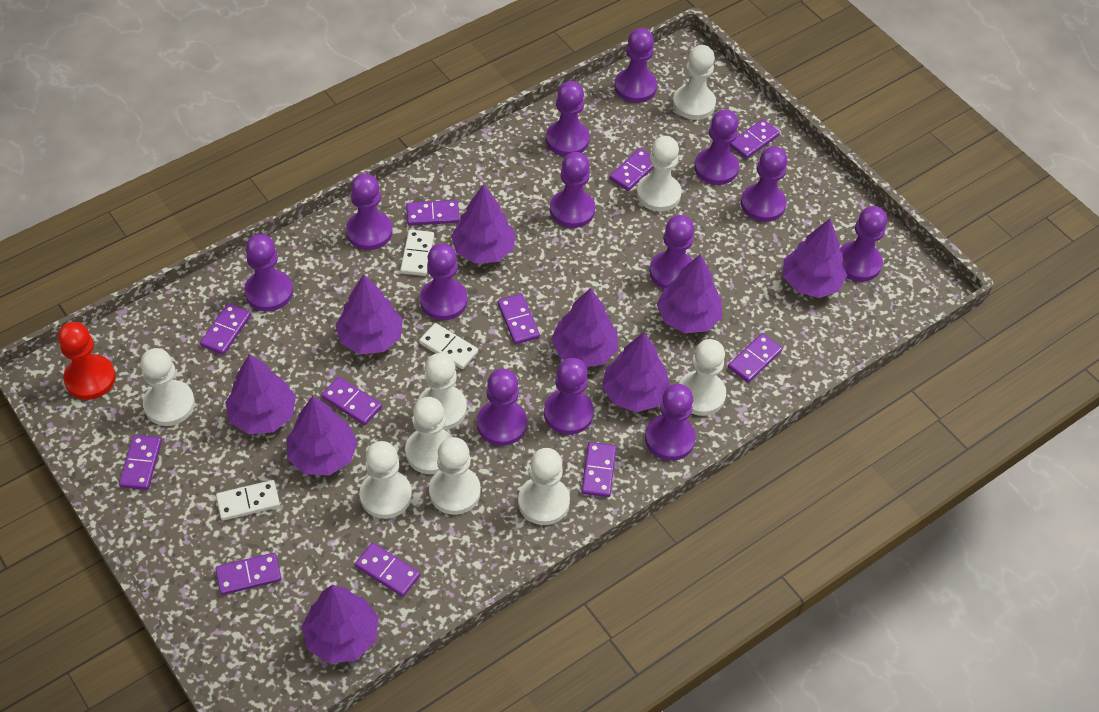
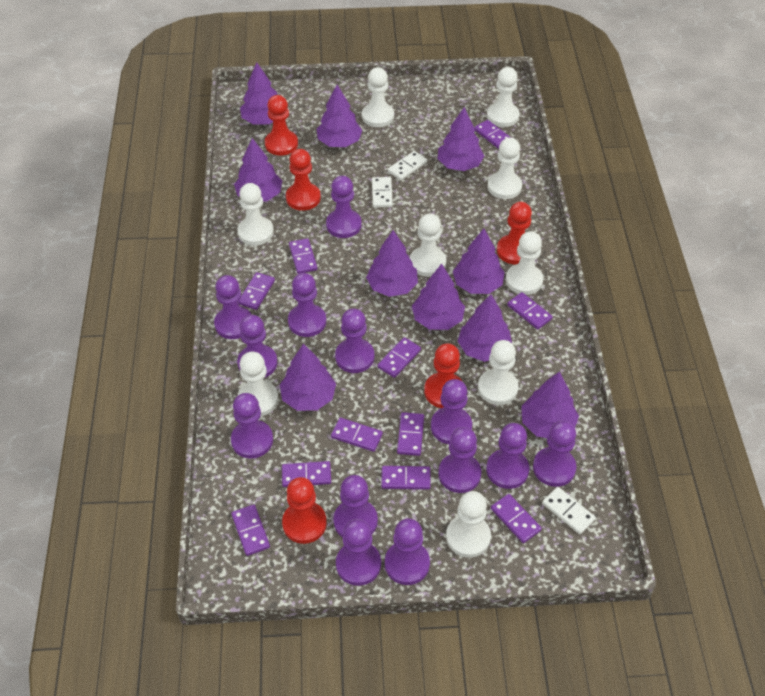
purple tree: [225,354,296,434] [287,396,358,475] [301,585,378,664] [335,274,403,354] [451,184,515,263] [551,288,618,367] [602,332,670,412] [657,254,722,333] [783,219,847,298] = 9 -> [234,138,282,201] [240,62,277,124] [280,344,336,411] [317,85,363,147] [366,230,418,297] [412,263,465,330] [438,107,484,171] [453,229,505,294] [458,294,512,362] [521,371,579,438] = 10
red pawn: [58,322,116,400] = 1 -> [265,95,298,156] [282,477,327,544] [286,149,321,211] [424,343,463,408] [497,202,532,264] = 5

